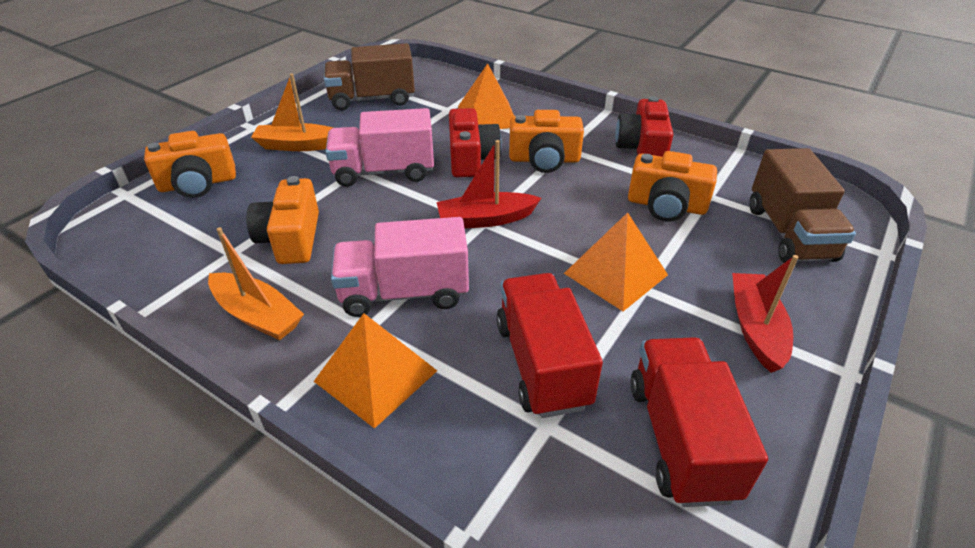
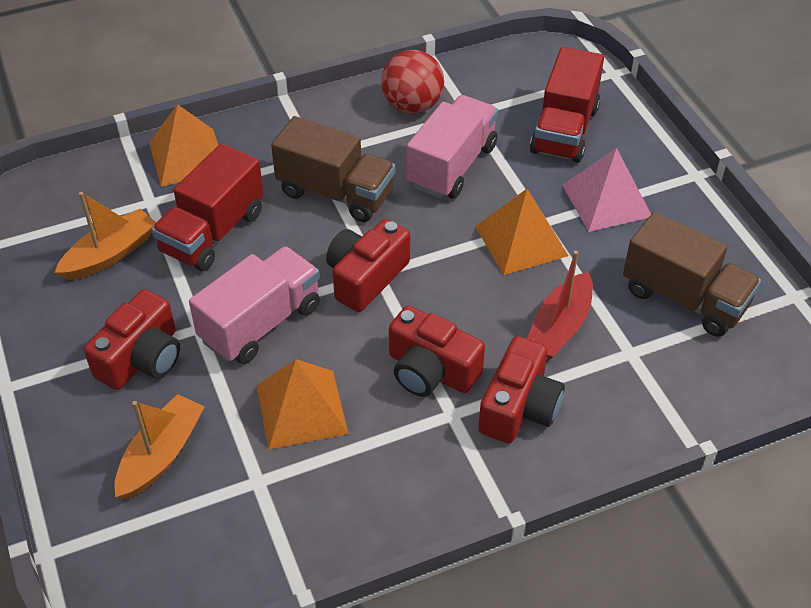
orange camera: [144,131,236,198] [246,176,319,264] [509,110,584,173] [628,151,717,222] = 4 -> none = 0
pink pyramid: none = 0 -> [562,148,651,232] = 1
red ball: none = 0 -> [381,50,444,114] = 1
red boat: [437,140,541,228] [732,255,798,373] = 2 -> [527,251,593,359] = 1
red camera: [449,108,502,177] [615,96,673,157] = 2 -> [84,289,180,390] [326,219,410,312] [389,306,485,397] [478,336,565,443] = 4

